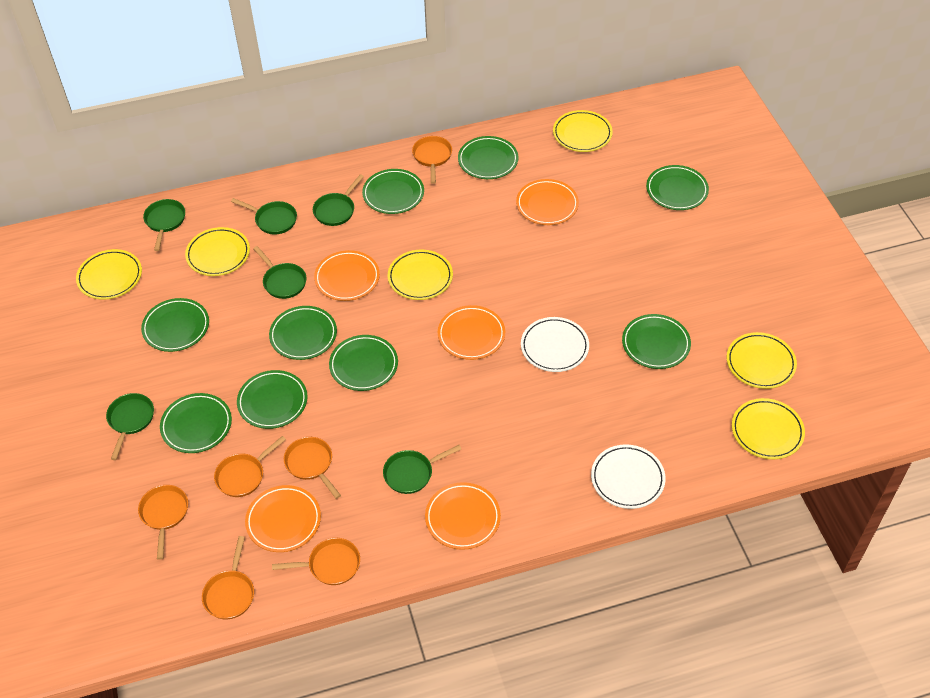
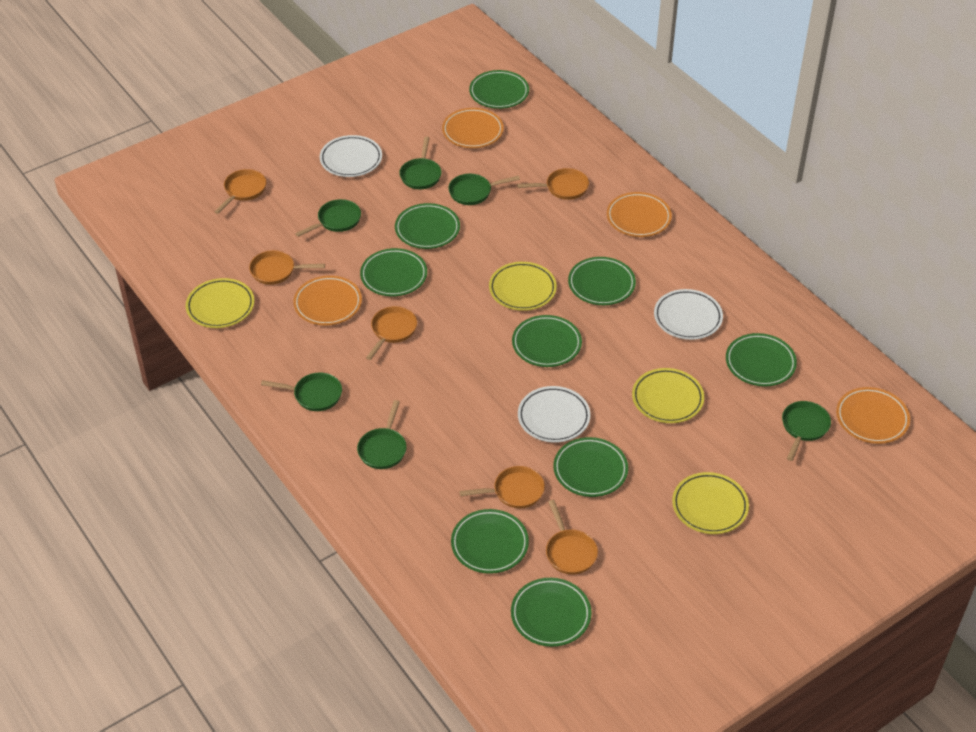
orange plate: [245,485,321,552] [314,250,380,301] [425,482,501,550] [438,305,505,360] [516,179,579,225] = 5 -> [293,276,362,325] [442,108,504,148] [607,192,672,237] [836,387,910,444] = 4
white plate: [521,317,589,372] [591,444,666,509] = 2 -> [320,135,382,177] [518,386,591,443] [654,289,723,340] = 3
yellow plate: [76,249,142,300] [185,227,250,276] [388,250,453,300] [553,110,613,152] [726,332,797,389] [732,398,805,459] = 6 -> [186,278,254,328] [489,262,557,311] [632,368,704,423] [672,472,749,534] = 4

